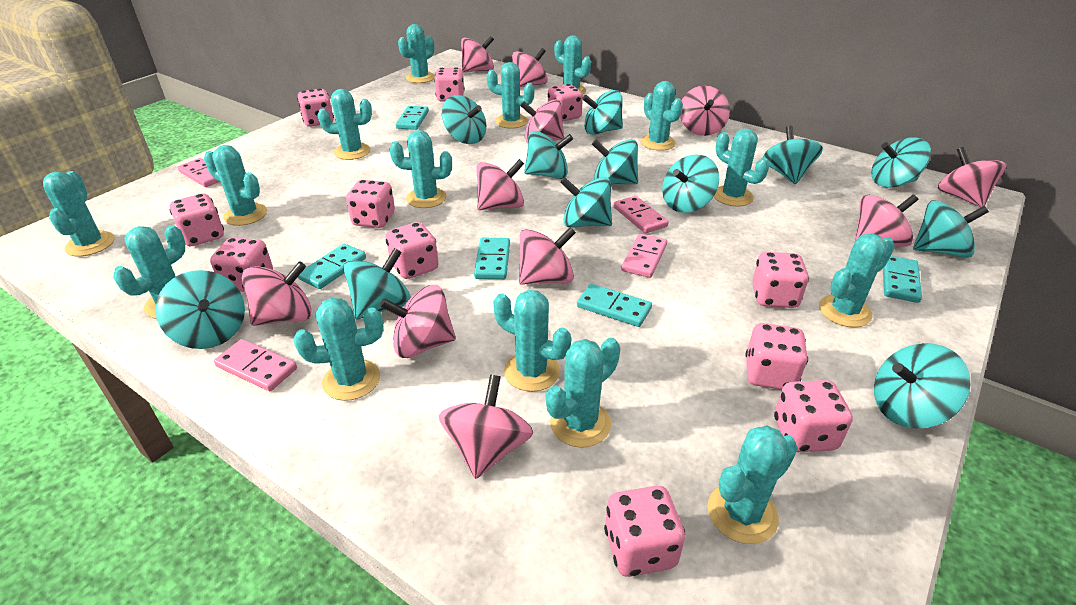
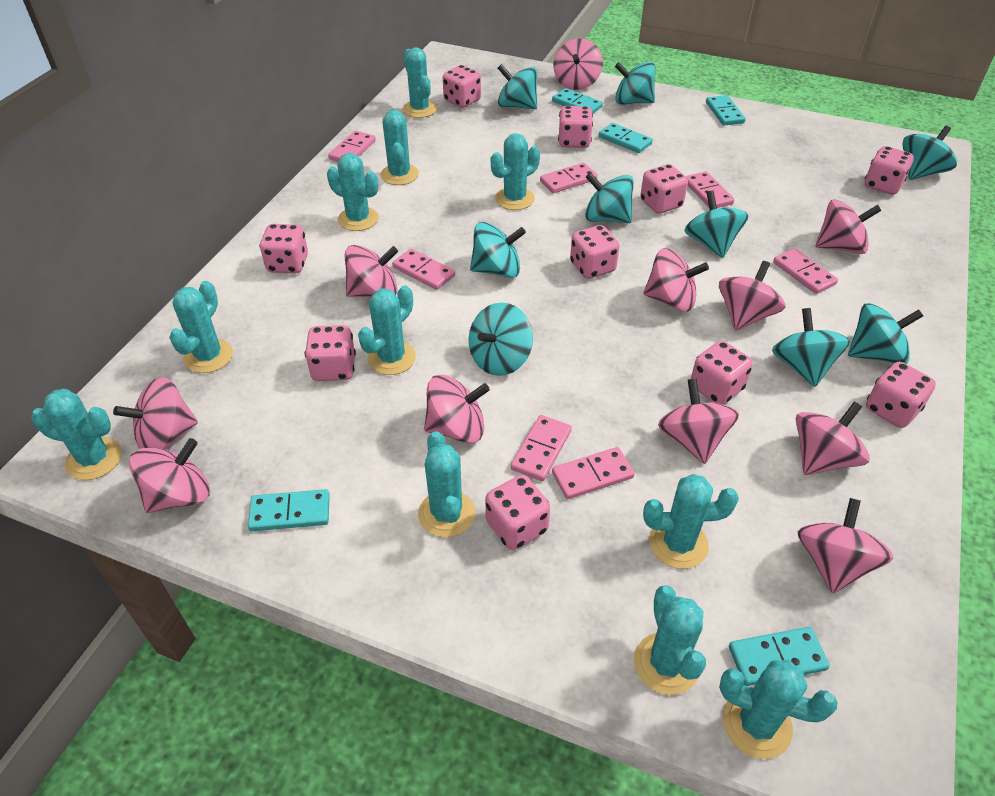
pink dice: [170,194,224,246] [210,238,273,292] [297,88,334,127] [346,180,395,228] [386,222,439,279] [434,67,465,102] [547,84,583,122] [604,486,685,577] [745,323,808,390] [752,252,809,308] [774,380,853,452] = 11 -> [260,224,308,273] [305,325,356,381] [443,65,481,108] [485,475,550,550] [558,106,593,148] [570,225,620,279] [640,164,688,214] [691,341,753,404] [865,146,914,195] [866,362,936,428] = 10
pink domino: [177,158,220,187] [214,339,297,391] [613,196,669,233] [621,233,667,278] = 4 -> [328,131,376,162] [392,248,455,290] [511,415,572,481] [540,163,597,193] [552,447,635,499] [686,171,734,208] [773,248,838,294] = 7
turquoise cactus: [43,171,115,256] [113,225,185,319] [204,145,267,226] [294,298,383,401] [318,89,372,160] [389,130,452,208] [398,24,435,83] [487,62,534,128] [493,290,571,392] [546,338,620,448] [554,35,591,95] [641,81,683,151] [707,425,798,544] [714,129,769,207] [819,234,895,328] = 15 -> [32,389,122,480] [169,281,233,373] [327,153,379,231] [358,286,416,375] [381,109,419,185] [403,47,437,118] [418,431,475,538] [491,133,540,210] [634,585,706,695] [643,474,739,569] [719,660,838,759] = 11
turquoise spinning top: [156,270,245,349] [343,248,411,319] [442,95,486,144] [524,131,573,179] [560,177,612,228] [582,90,623,135] [592,139,638,185] [662,154,719,213] [763,126,823,184] [871,137,931,188] [874,343,970,429] [913,200,989,258] = 12 -> [468,303,533,376] [470,222,526,278] [498,64,538,109] [585,172,634,223] [615,61,655,105] [684,191,749,258] [772,308,850,387] [848,303,923,364] [902,126,957,180] = 9

